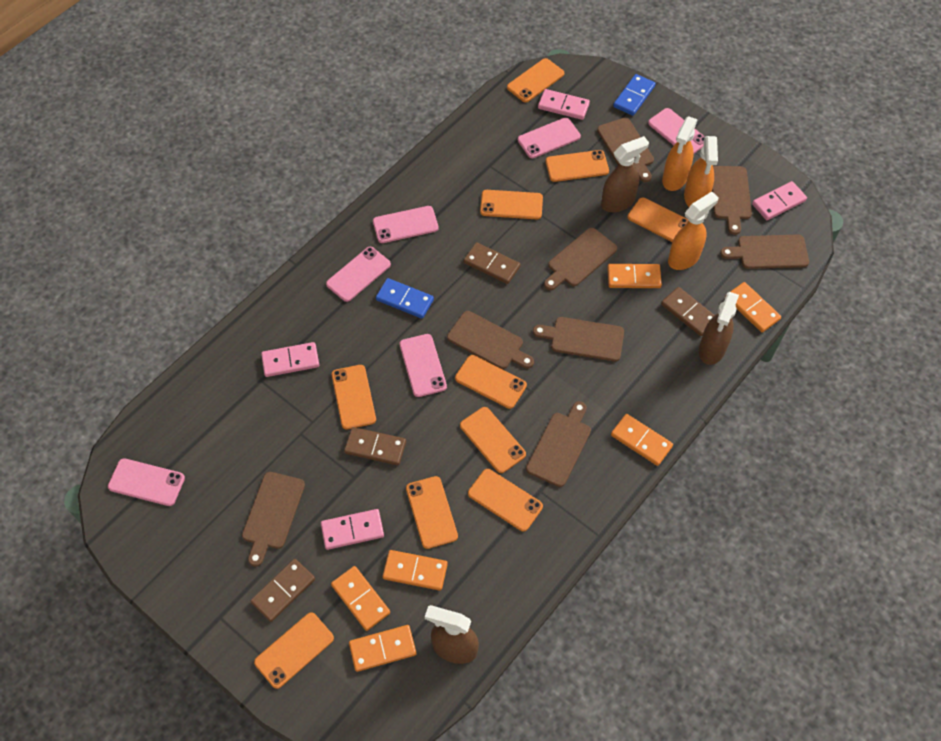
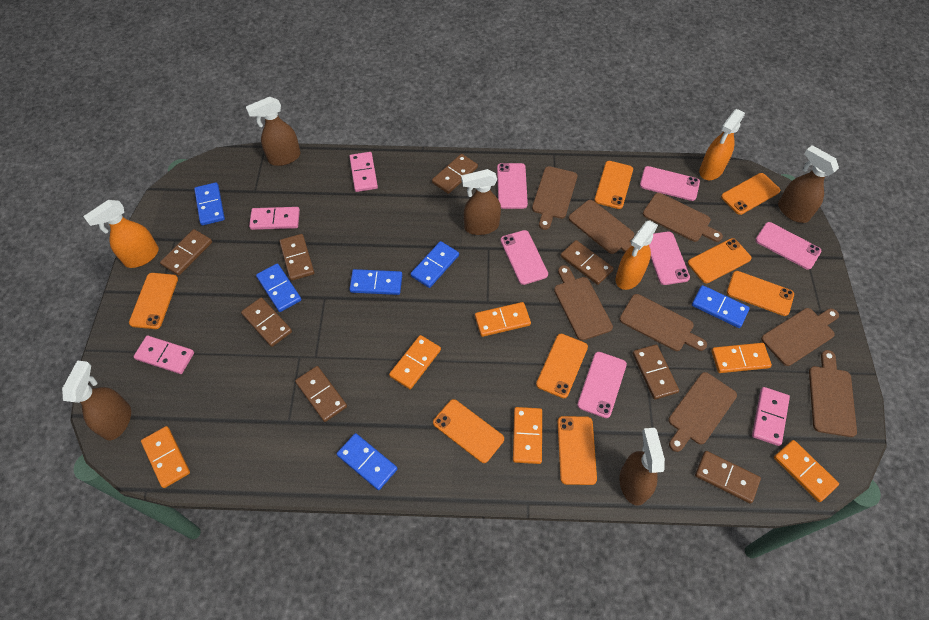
blue domino: [376,278,434,319] [613,74,656,116] = 2 -> [194,182,225,225] [256,263,301,312] [337,433,398,490] [349,269,402,295] [411,241,459,288] [692,285,750,328] = 6
brown domino: [251,559,315,622] [344,427,406,465] [464,242,520,284] [661,287,714,336] = 4 -> [160,229,212,276] [241,297,292,347] [279,234,314,281] [295,366,347,422] [432,154,478,194] [560,240,614,285] [633,344,679,400] [695,451,761,503] = 8
brown spray bottle: [425,605,479,664] [601,136,649,212] [699,292,739,365] = 3 -> [62,360,131,440] [246,97,301,166] [461,169,501,235] [619,428,665,506] [778,145,839,223] = 5
orange phone: [254,612,334,689] [332,365,376,429] [406,476,458,549] [455,355,527,409] [460,407,526,473] [468,469,543,532] [480,190,543,219] [507,58,564,102] [546,150,609,182] [627,198,689,242] = 10 -> [129,273,178,329] [433,399,504,463] [536,334,588,398] [557,416,597,485] [594,161,633,209] [688,238,752,283] [721,173,780,215] [727,271,794,316] = 8

